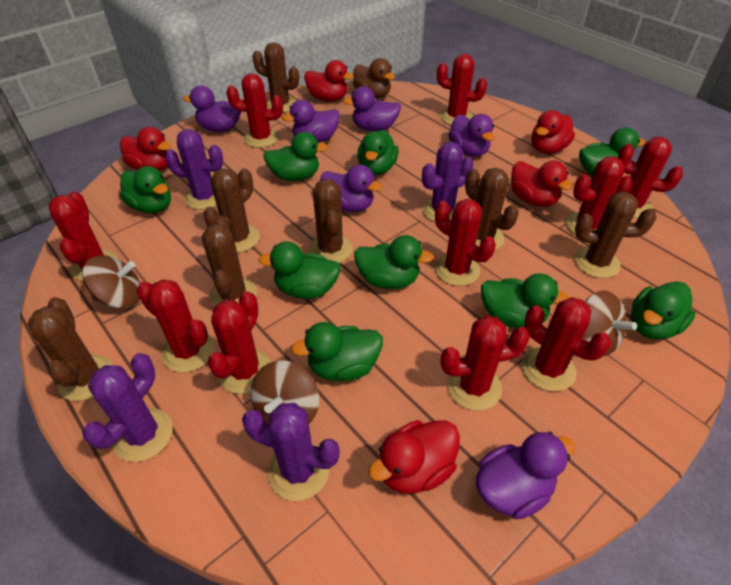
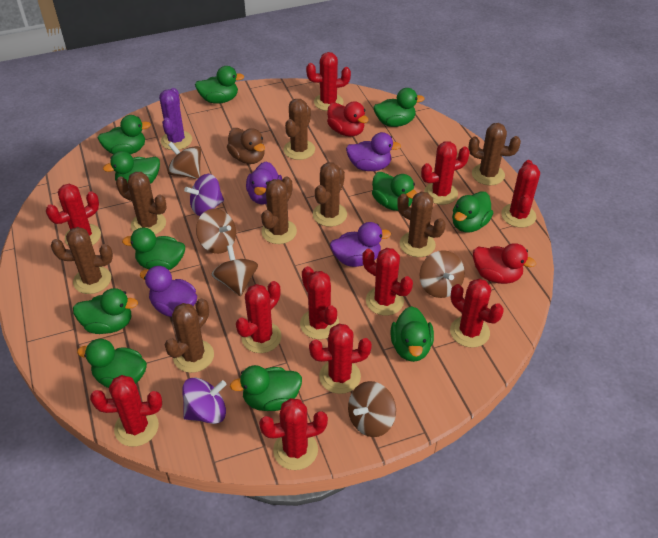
brown cactus: [28,297,114,401] [202,219,257,307] [203,168,260,253] [252,42,299,113] [309,179,353,263] [465,168,519,251] [574,192,656,278] = 7 -> [51,227,113,294] [116,172,167,234] [164,298,214,373] [261,176,297,244] [284,99,315,160] [313,162,347,227] [397,192,446,257] [469,123,521,185] = 8
brown spinning top: [82,255,140,309] [251,360,319,425] [582,290,637,356] = 3 -> [168,142,201,179] [196,209,236,254] [211,245,258,296] [348,381,396,437] [419,250,465,298] = 5
green duck: [120,166,171,213] [258,241,341,299] [263,132,328,181] [291,322,383,381] [354,235,434,289] [357,130,399,175] [481,273,569,328] [579,127,645,175] [631,281,696,340] = 9 -> [73,288,138,334] [77,339,147,388] [98,115,151,155] [103,151,160,184] [122,228,185,270] [195,66,245,104] [230,365,302,411] [372,172,417,211] [374,88,425,127] [391,306,434,362] [452,191,493,232] = 11
purple cactus: [82,353,173,462] [165,129,223,210] [242,403,340,501] [422,142,474,222] = 4 -> [159,88,192,150] = 1
purple duck: [183,85,241,132] [282,100,340,143] [320,164,382,212] [343,86,401,131] [448,114,495,157] [476,432,576,520] = 6 -> [140,266,197,317] [246,161,282,205] [330,222,391,267] [346,132,401,171] = 4
purple spinning top: none = 0 -> [182,378,227,424] [184,174,224,216] = 2
red cactus: [48,191,118,281] [137,279,215,373] [207,291,271,394] [226,73,283,148] [435,199,496,286] [437,54,487,125] [441,315,530,411] [521,297,611,392] [566,156,632,235] [618,137,683,218] = 10 -> [46,184,101,246] [90,375,162,447] [236,281,281,353] [259,398,328,470] [300,266,339,339] [306,52,351,111] [309,324,372,394] [362,248,413,316] [421,141,470,205] [450,279,504,348] [501,160,540,228] = 11
red duck: [120,127,171,171] [304,60,354,101] [368,420,460,494] [511,160,573,207] [532,110,575,154] = 5 -> [327,101,369,137] [473,243,536,284] = 2

